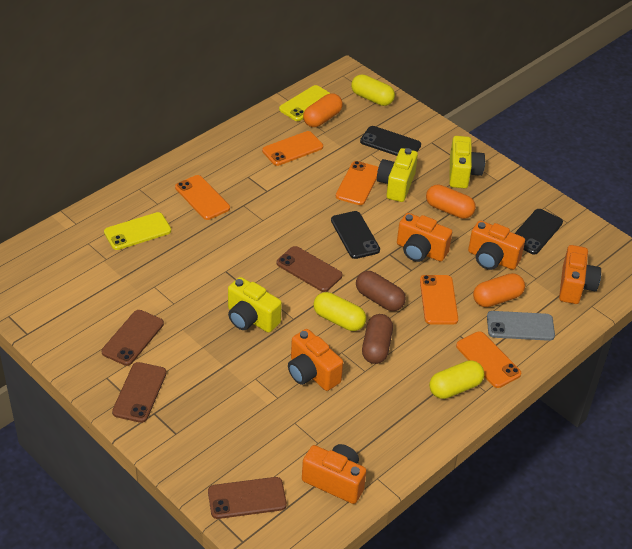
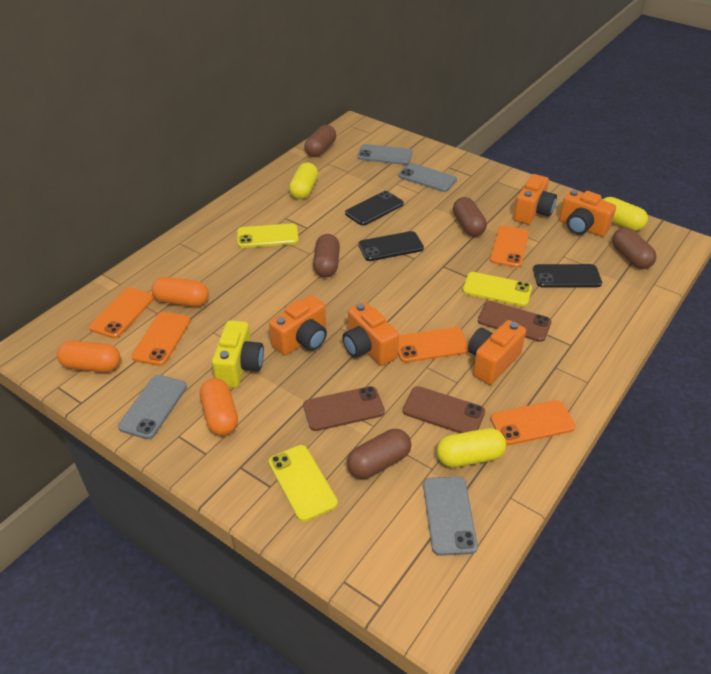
brown capsule: [356,271,406,311] [362,314,393,364] = 2 -> [304,125,336,157] [313,234,340,277] [347,429,411,479] [453,197,487,237] [612,227,657,269] = 5
brown phone: [102,310,164,366] [112,362,167,423] [208,477,287,519] [276,246,342,292] = 4 -> [303,386,385,431] [403,386,485,433] [478,301,552,342] = 3
grey phone: [487,311,555,341] = 1 -> [118,375,187,439] [357,144,412,165] [398,163,457,192] [423,476,478,556] = 4
yellow camera: [228,277,282,333] [377,148,418,202] [449,136,485,188] = 3 -> [212,320,264,388] = 1
yellow phone: [104,212,171,250] [279,85,330,121] = 2 -> [237,223,299,248] [268,445,338,522] [463,272,532,307] = 3

